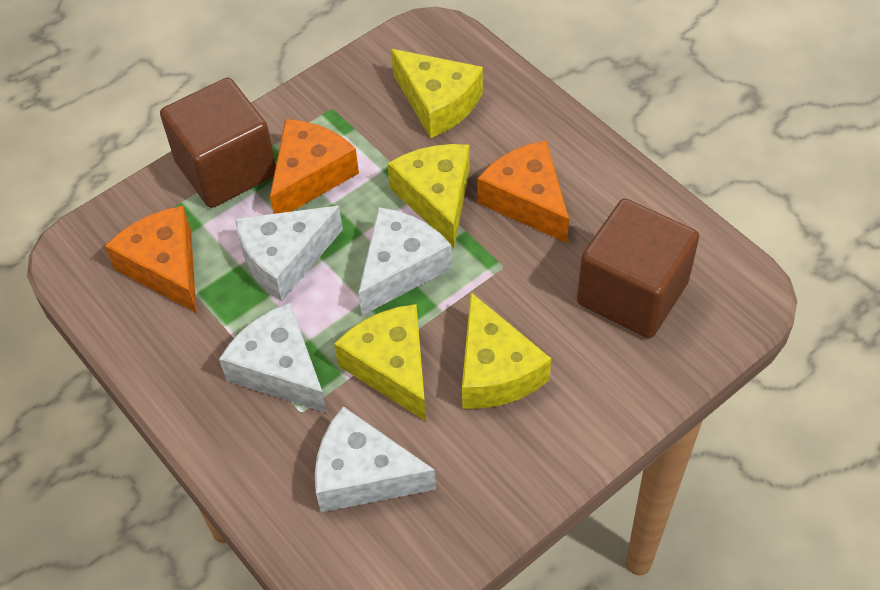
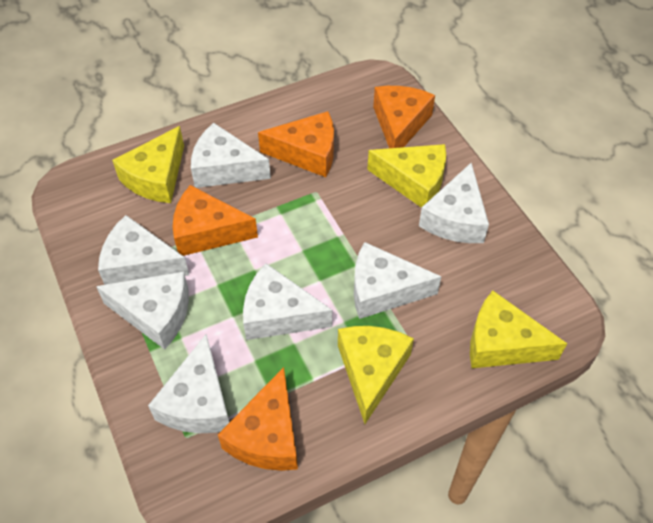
brown cube: [160,78,276,208] [577,198,699,338] = 2 -> none = 0
orange cheese: [105,206,197,313] [270,119,359,214] [477,140,569,243] = 3 -> [173,185,258,256] [218,367,298,471] [258,111,334,177] [373,86,435,148] = 4
white cheese: [219,303,327,413] [235,206,343,301] [315,406,436,512] [358,207,452,316] = 4 -> [96,272,189,350] [98,215,189,285] [148,334,229,433] [191,123,271,188] [243,263,332,340] [354,242,442,319] [419,163,489,243] = 7

